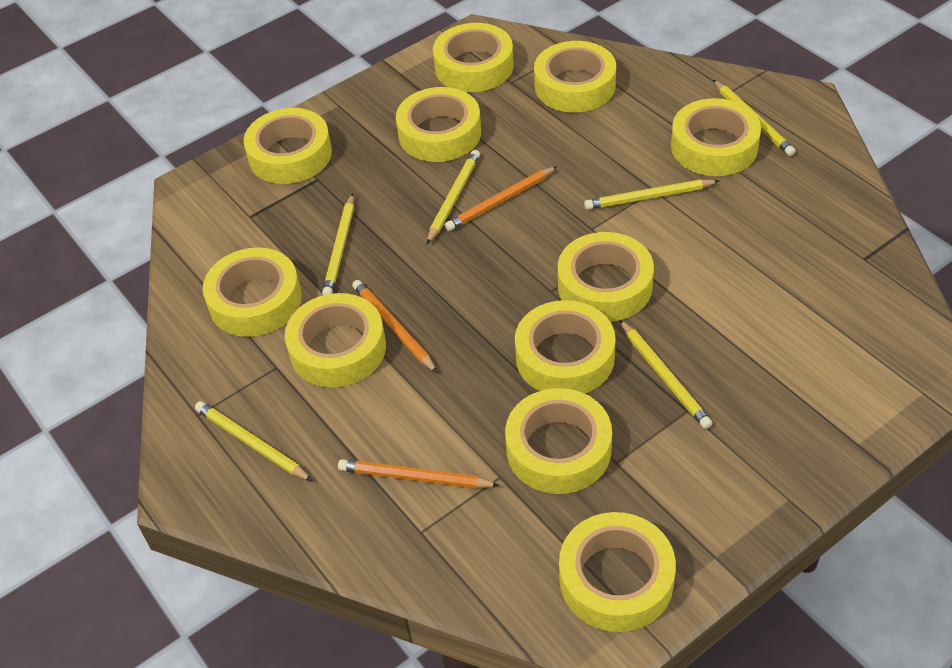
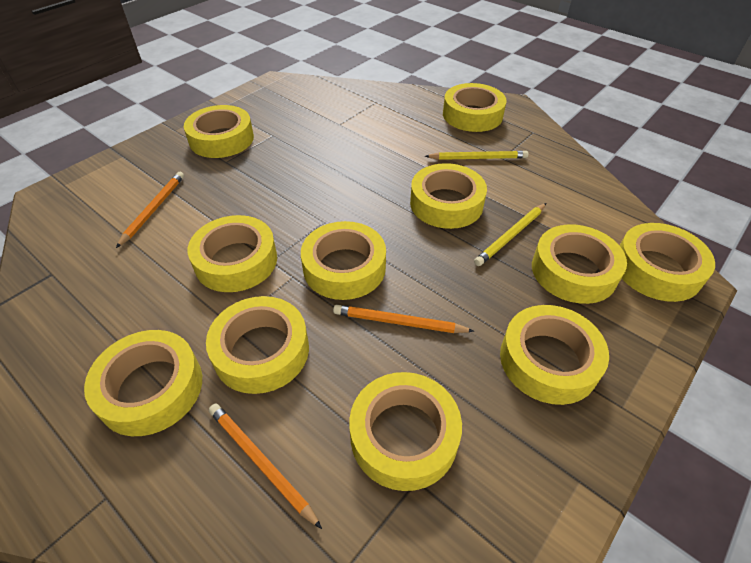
yellow pencil: [195,401,312,481] [322,193,354,295] [427,150,480,244] [584,179,719,210] [619,319,712,429] [713,80,795,156] = 6 -> [425,151,528,160] [474,203,546,266] = 2

